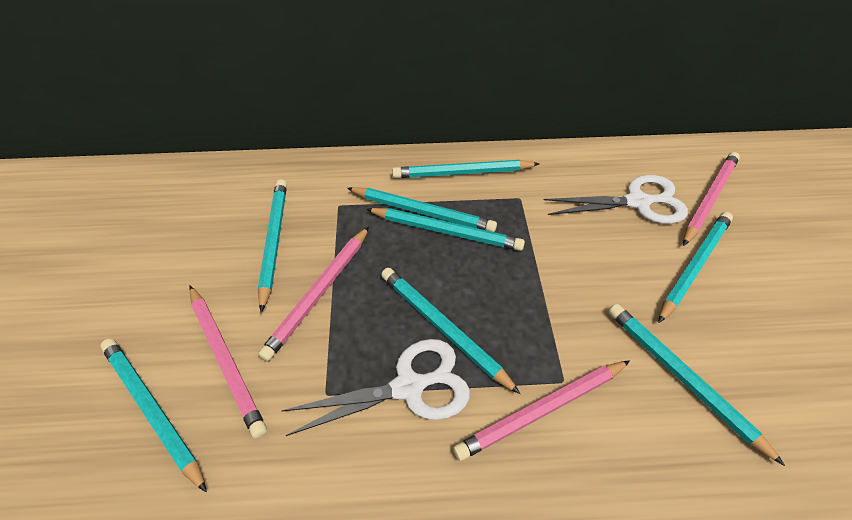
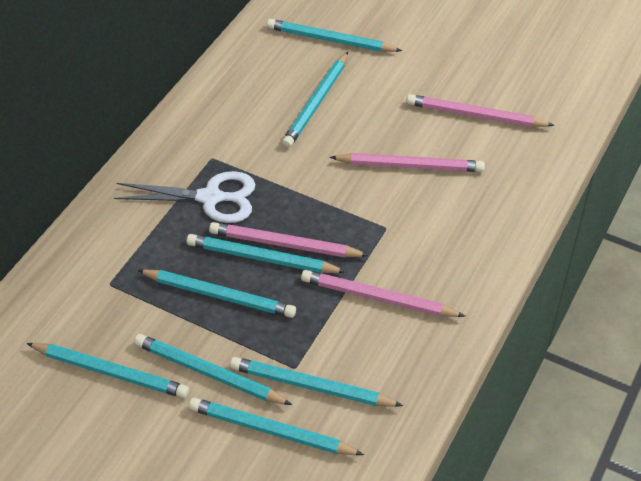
white scissors: [282,339,470,436] [544,175,688,224] = 2 -> [114,171,256,223] = 1

